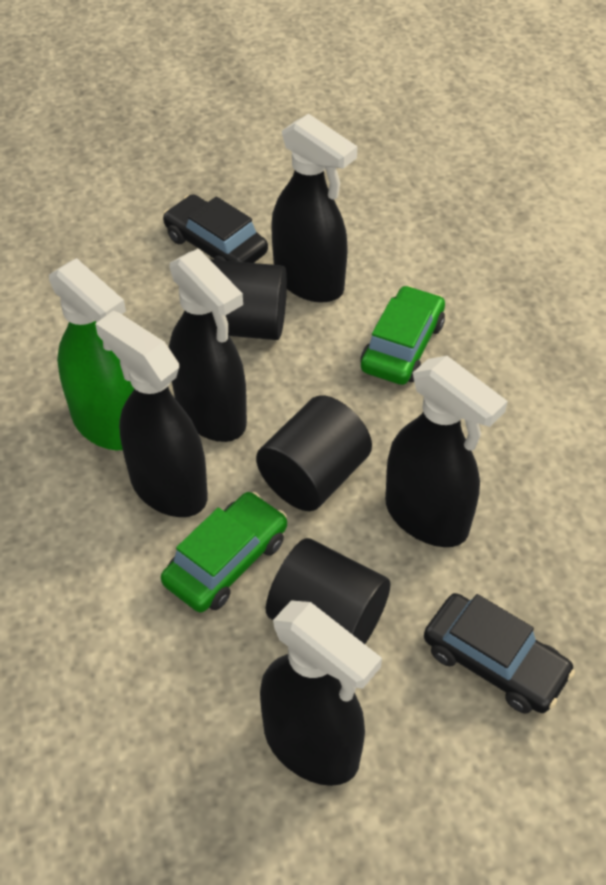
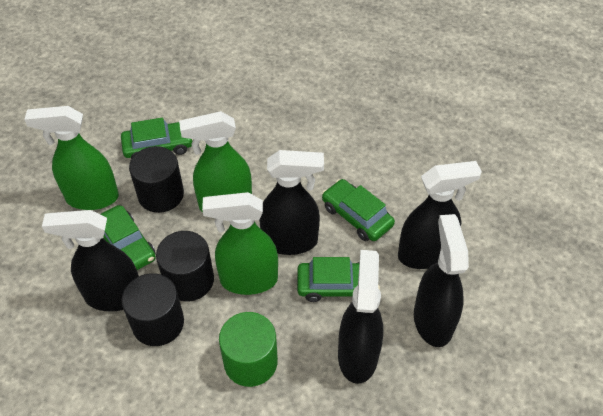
black car: [163,194,268,263] [424,593,575,714] = 2 -> none = 0
green car: [161,492,287,612] [361,285,445,385] = 2 -> [100,205,156,270] [121,117,193,159] [297,257,380,302] [322,179,395,241] = 4
green cylinder: none = 0 -> [219,312,278,387] = 1
green spray bottle: [49,258,134,450] = 1 -> [24,106,119,210] [179,111,252,212] [202,192,278,295] = 3

